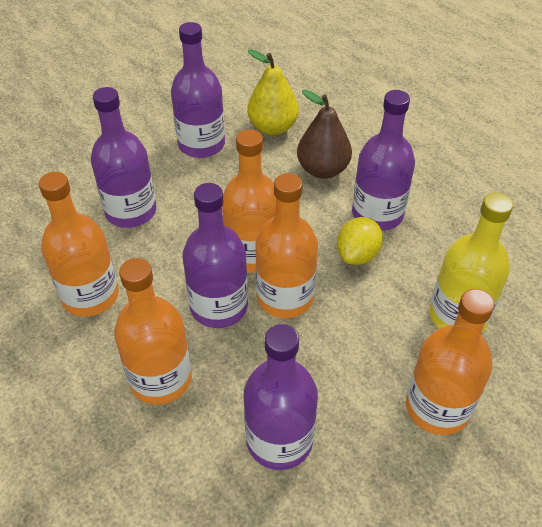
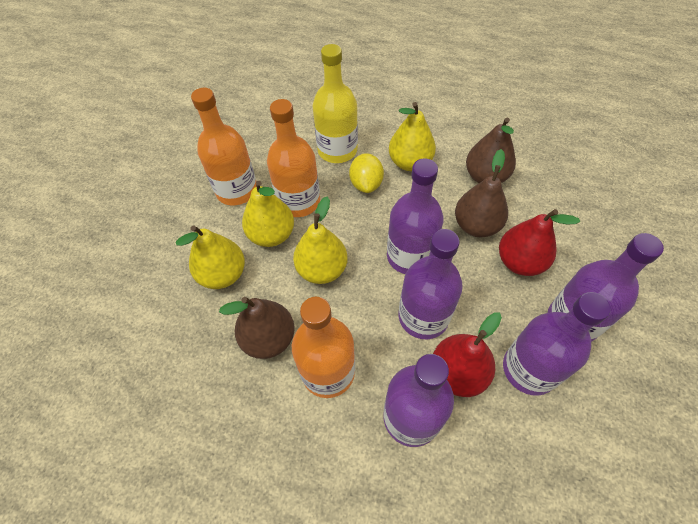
brown pear: [297,90,352,179] = 1 -> [219,297,295,359] [455,149,508,237] [466,118,516,183] = 3
orange bottle: [39,172,119,317] [114,258,192,405] [222,129,276,273] [255,173,318,318] [406,289,495,435] = 5 -> [191,88,257,205] [267,99,320,217] [292,297,355,398] = 3
red pear: none = 0 -> [433,312,502,397] [499,209,580,276] = 2
yellow pear: [247,49,299,135] = 1 -> [176,226,245,289] [242,181,294,247] [293,196,348,284] [389,102,436,171] = 4

